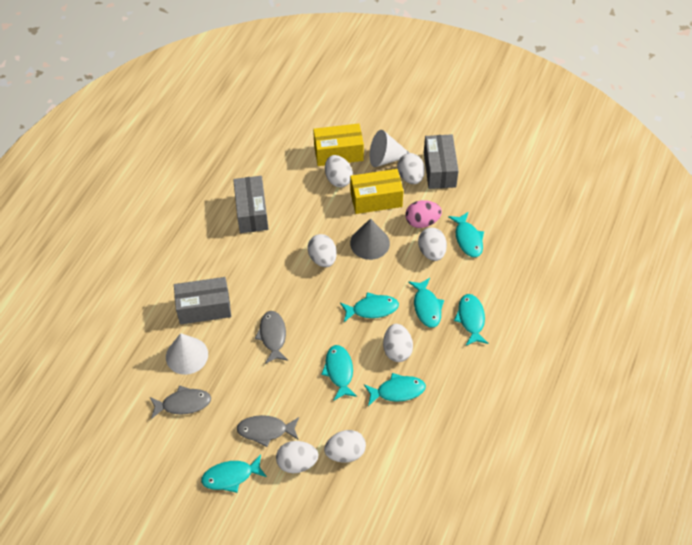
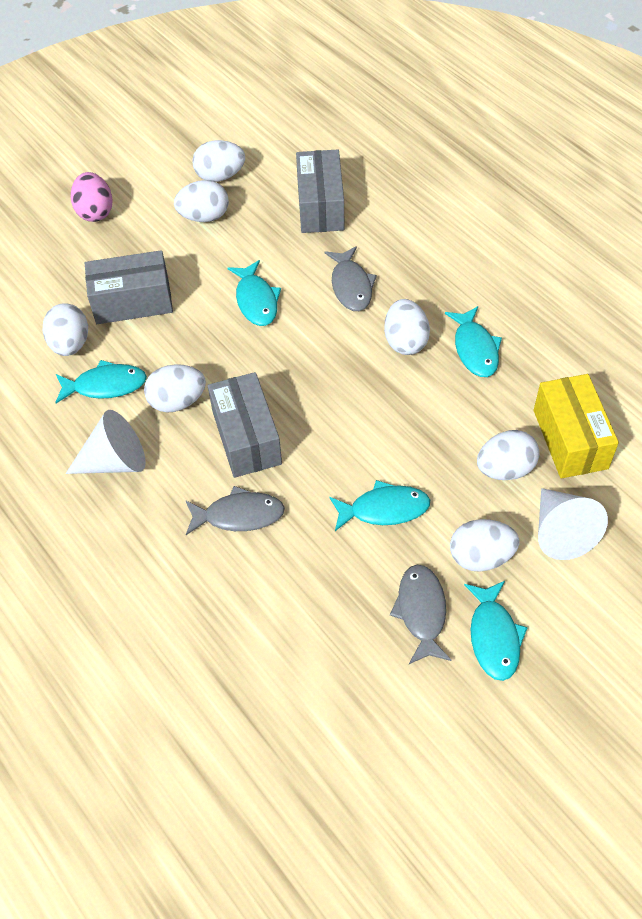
grey cone: [350,218,390,260] = 1 -> none = 0
turquoise fish: [201,454,267,493] [321,345,357,400] [340,292,399,322] [364,373,426,406] [408,278,444,328] [448,212,484,257] [454,294,489,345] = 7 -> [55,360,147,404] [228,260,281,326] [329,480,430,531] [445,306,502,377] [464,581,528,681] = 5
yellow box: [313,124,364,166] [350,169,404,214] = 2 -> [534,374,619,478] = 1

